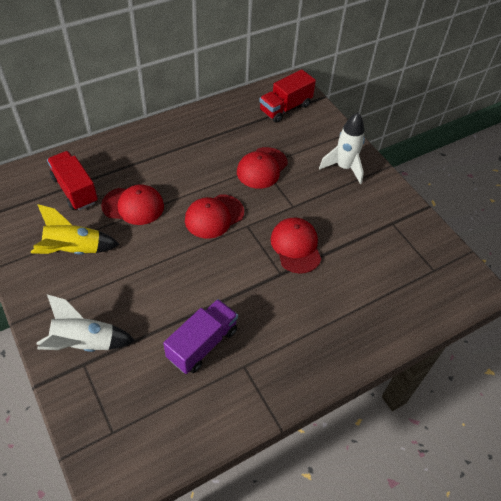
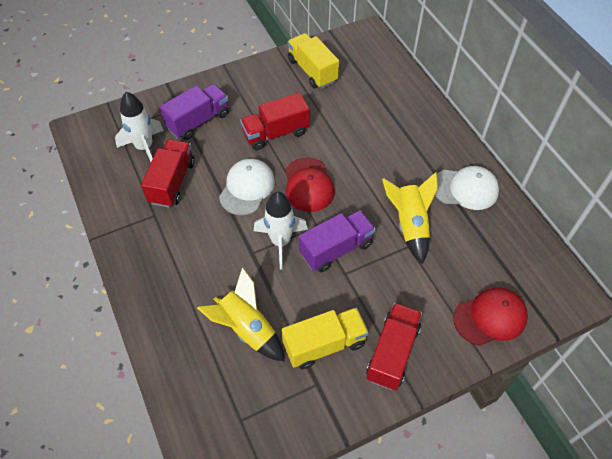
purple truck: [163,299,238,374] = 1 -> [160,84,229,140] [299,210,376,272] = 2
red cap: [101,184,164,225] [185,194,244,239] [237,147,288,189] [271,218,321,273] = 4 -> [285,158,335,212] [453,287,528,346] = 2
red truck: [47,151,98,211] [259,69,316,123] = 2 -> [141,139,195,208] [240,93,310,150] [366,303,422,390] = 3
white cap: none = 0 -> [219,159,275,215] [435,166,499,210] = 2
yellow rocket: [31,204,120,255] = 1 -> [197,267,285,362] [382,172,438,264] = 2
yellow truck: none = 0 -> [282,308,369,369] [287,33,339,89] = 2

